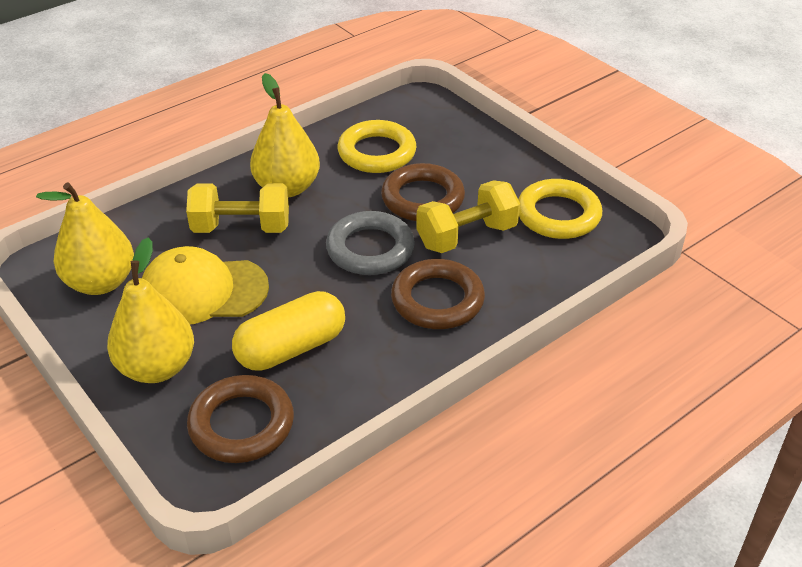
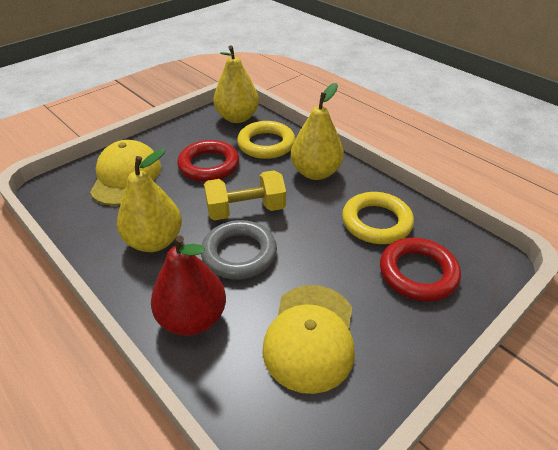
brown ring: [187,375,294,463] [381,163,465,221] [391,259,485,329] = 3 -> none = 0
red pear: none = 0 -> [151,235,226,336] = 1
red ring: none = 0 -> [177,140,239,182] [380,238,461,301] = 2
yellow cap: [142,246,269,325] = 1 -> [90,140,161,206] [262,285,355,394] = 2
yellow capsule: [232,291,345,371] = 1 -> none = 0
yellow dumbbell: [186,183,289,233] [416,180,520,253] = 2 -> [204,170,286,221] = 1

